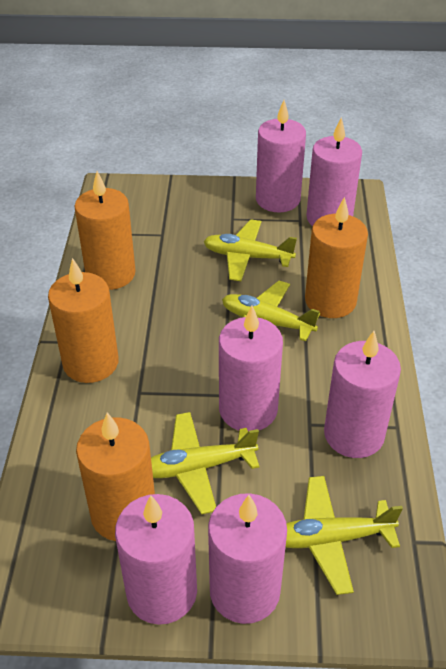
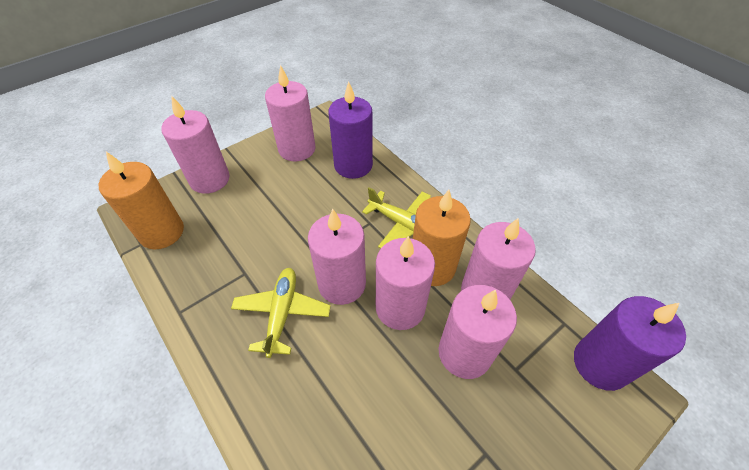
orange candle: [48,258,118,383] [74,171,136,290] [76,412,155,541] [305,197,368,318] = 4 -> [99,152,184,249] [413,190,471,286] = 2
purple candle: none = 0 -> [328,81,373,179] [574,296,686,391] = 2
yellow plane: [151,412,259,514] [203,219,297,281] [222,281,320,341] [286,476,403,595] = 4 -> [231,268,331,358] [362,187,431,248] = 2

